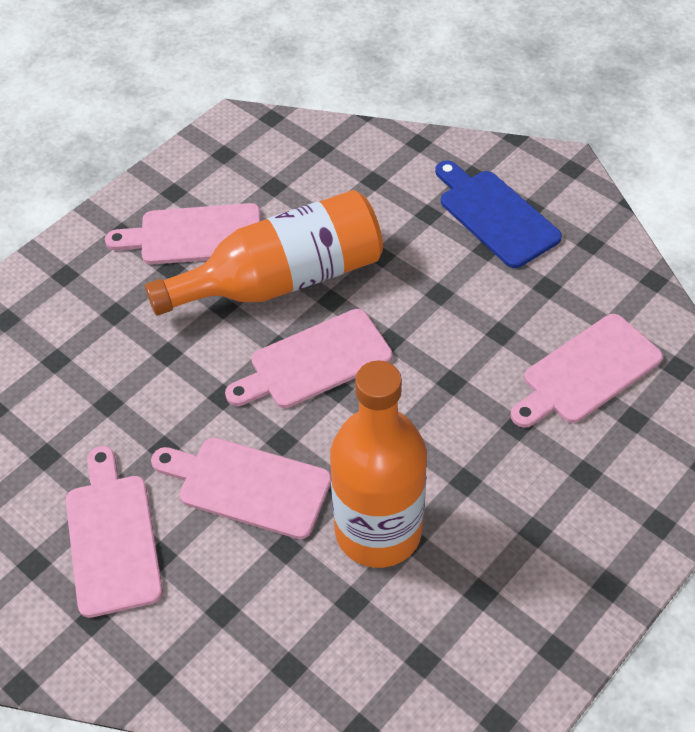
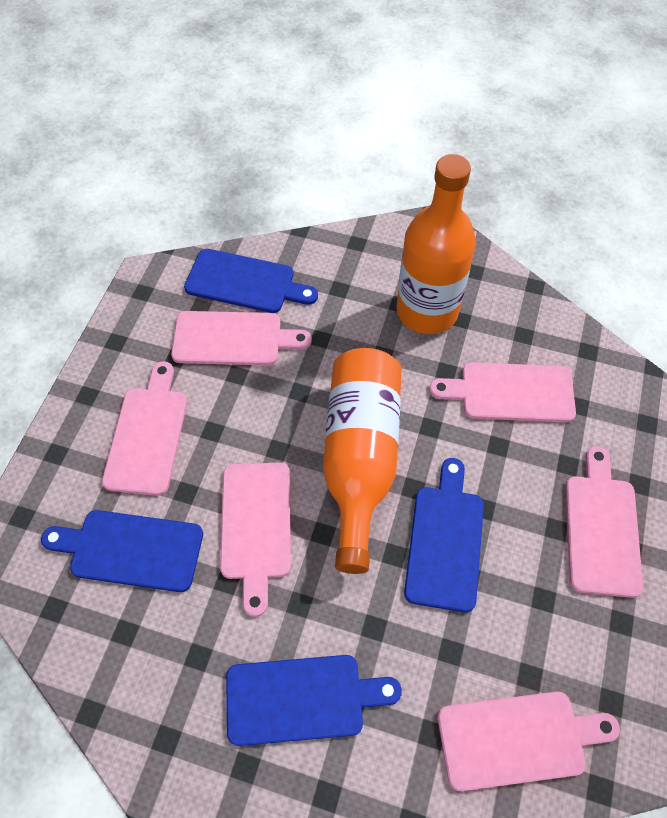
blue cutting board: [435,161,562,268] = 1 -> [41,510,203,592] [184,249,318,313] [226,655,402,746] [404,458,484,612] = 4
pink cutting board: [66,446,163,618] [105,203,261,264] [151,438,331,539] [225,309,392,408] [510,314,663,428] = 5 -> [102,361,187,495] [171,311,312,365] [220,462,291,617] [429,362,576,422] [438,692,620,791] [565,446,643,598] = 6

